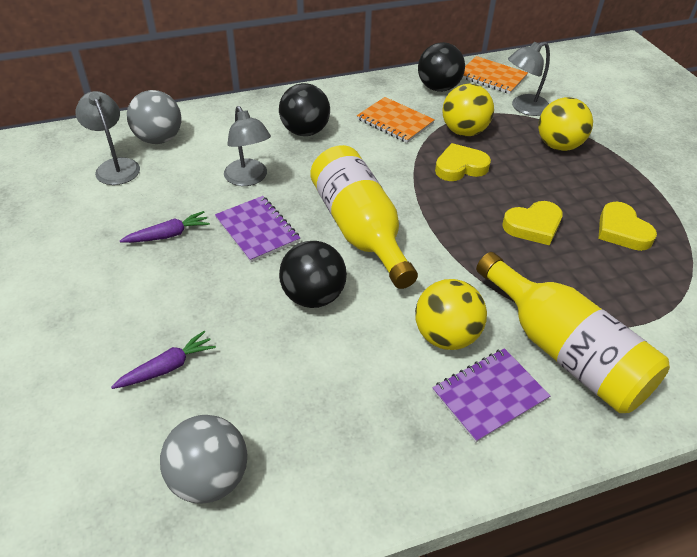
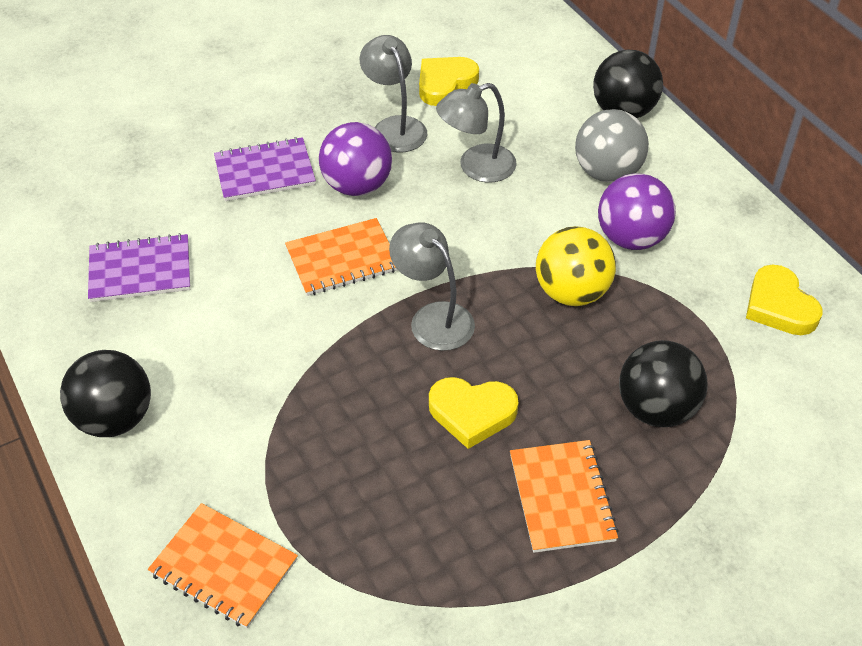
grey ball: [127,90,181,144] [160,415,247,504] = 2 -> [575,109,649,183] = 1
orange notebook: [357,97,435,143] [462,56,528,94] = 2 -> [148,503,298,628] [285,218,398,296] [510,440,619,553] = 3
purple ball: none = 0 -> [319,122,392,196] [598,173,676,250] = 2
purple carrot: [111,331,216,389] [120,211,210,243] = 2 -> none = 0
yellow ball: [415,279,487,350] [442,84,494,136] [538,97,593,151] = 3 -> [536,226,616,306] = 1
yellow bottle: [310,145,418,289] [476,252,670,413] = 2 -> none = 0

